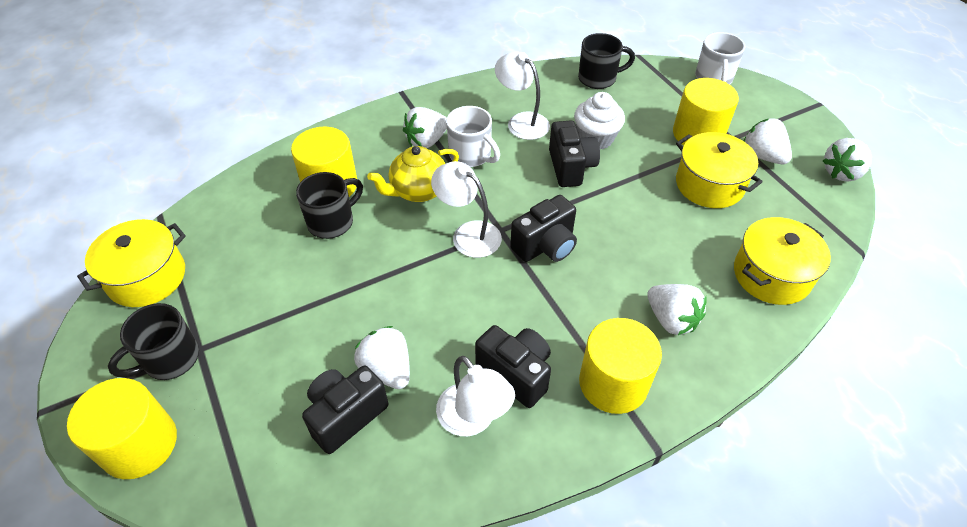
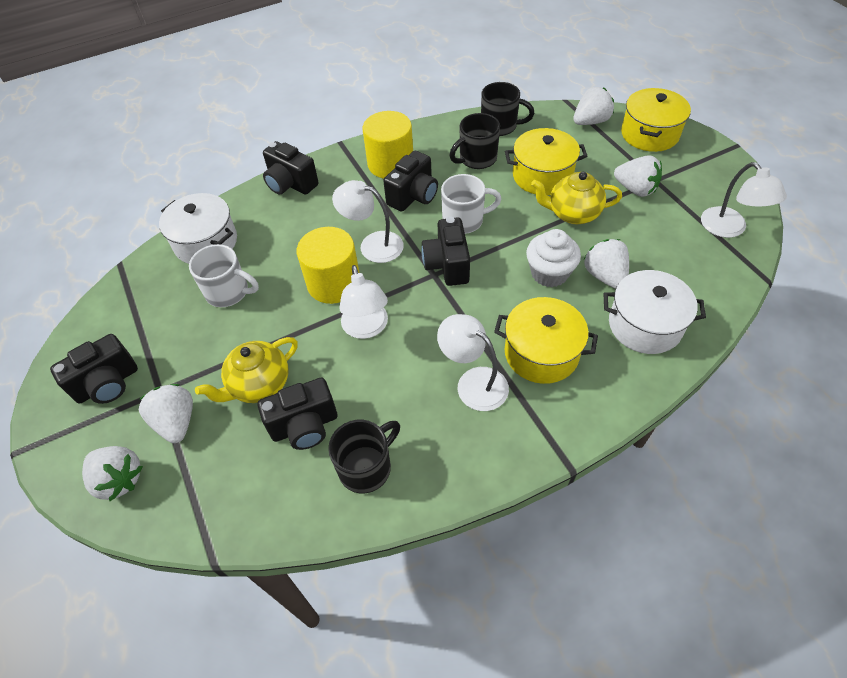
black camera: [302,366,388,454] [475,325,551,408] [510,195,577,262] [549,121,600,187] = 4 -> [50,334,138,404] [257,378,337,450] [263,141,319,195] [383,151,438,212] [421,217,470,286] = 5
white lamp: [431,161,502,258] [436,356,515,436] [495,51,550,140] = 3 -> [332,180,404,263] [339,265,388,339] [437,314,509,411] [701,162,787,238] = 4
white pot: none = 0 -> [159,193,237,264] [603,270,706,354] = 2
yellow cylinder: [67,378,177,479] [291,127,357,197] [579,318,662,414] [673,78,739,146] = 4 -> [297,227,360,304] [363,111,413,179] = 2
yellow teapot: [367,146,459,202] = 1 -> [195,337,298,403] [531,172,622,224] = 2

